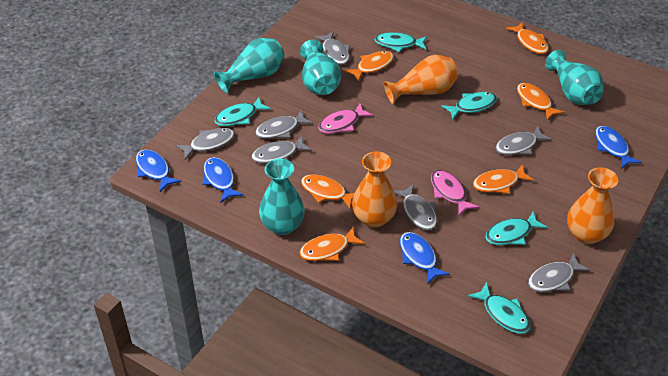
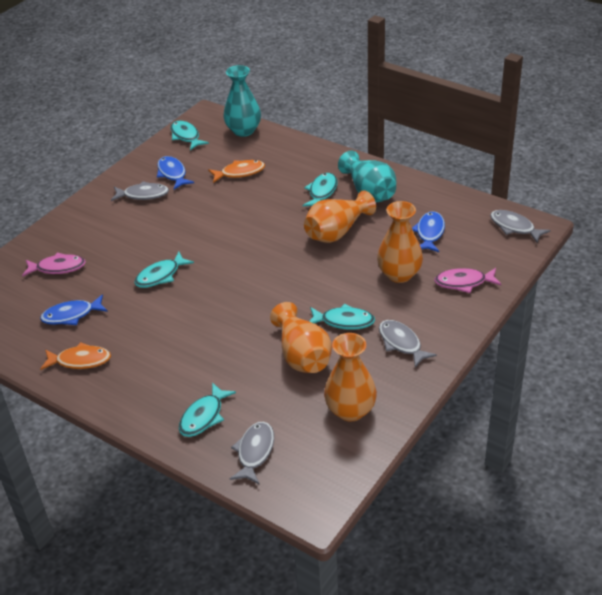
blue fish: [136,149,181,192] [202,157,243,203] [400,232,450,284] [595,126,642,169] = 4 -> [40,295,108,325] [157,156,194,190] [412,211,445,252] = 3
grey fish: [176,128,235,160] [251,135,312,164] [255,110,313,139] [315,31,350,65] [394,184,437,230] [495,126,552,155] [528,253,591,292] = 7 -> [111,181,169,201] [230,422,274,485] [379,320,437,368] [490,210,551,243] = 4
orange fish: [299,226,365,261] [301,175,355,209] [344,51,394,82] [473,164,534,194] [506,22,549,54] [517,83,565,121] = 6 -> [40,342,111,370] [208,160,265,183] = 2
orange vase: [352,151,397,228] [384,55,458,104] [567,167,618,244] = 3 -> [270,302,332,373] [304,190,376,243] [324,333,377,422] [377,201,423,283] = 4
turquoise vase: [214,38,285,93] [259,159,305,235] [300,39,341,95] [545,50,603,105] = 4 -> [224,65,261,137] [338,150,396,202] = 2

